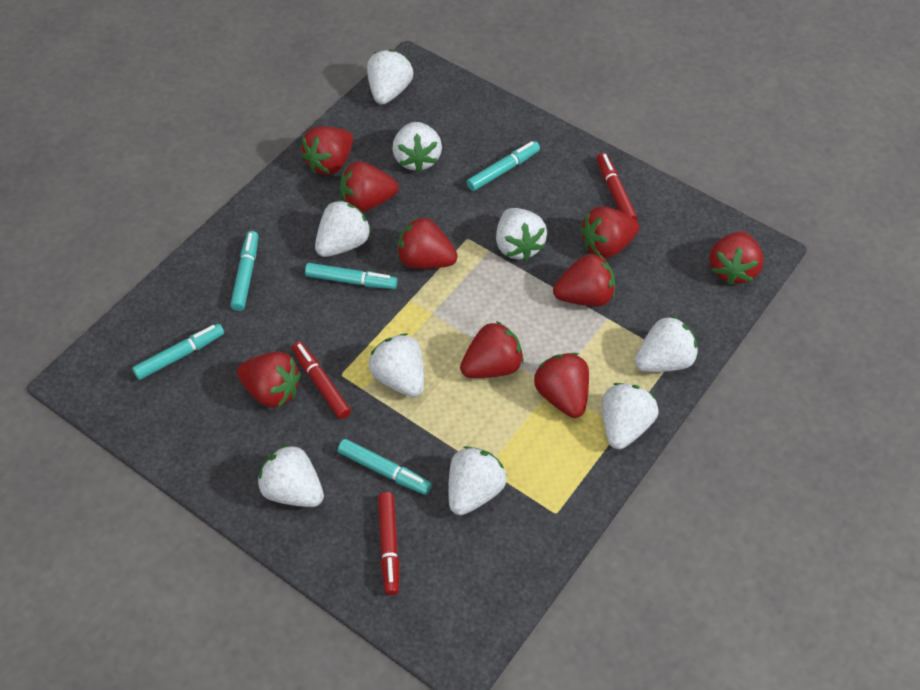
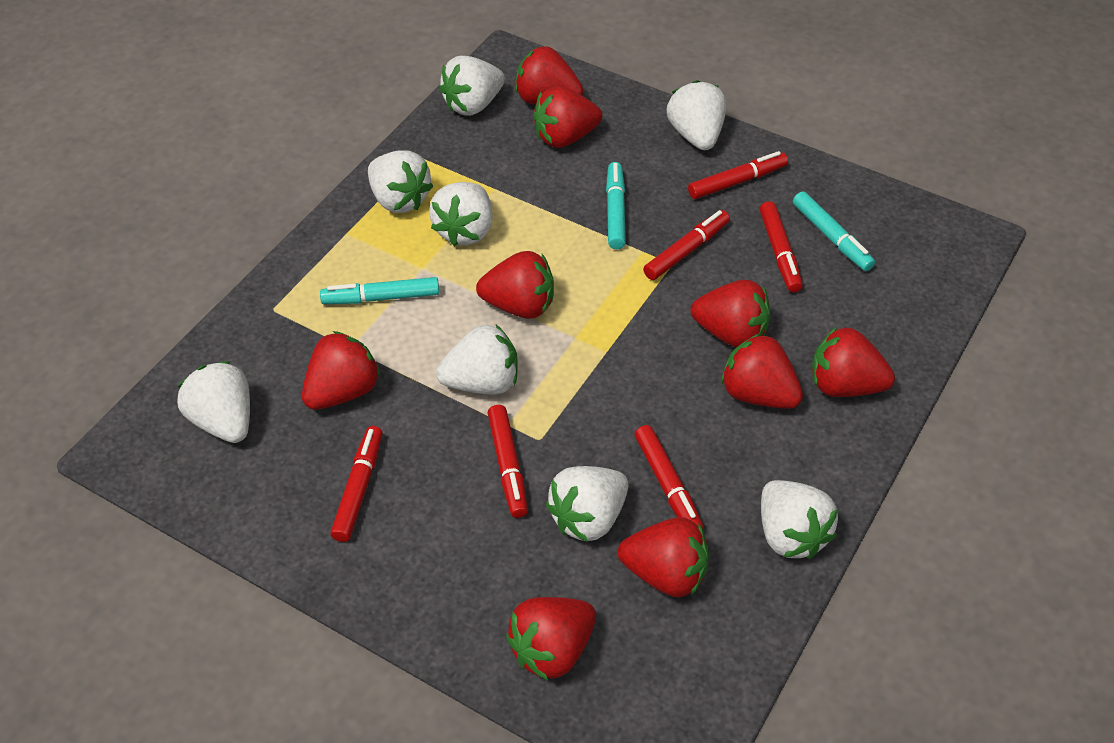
red marker: [292,341,351,419] [378,492,399,595] [597,153,637,220] = 3 -> [330,426,383,542] [487,405,528,518] [635,425,704,530] [643,210,730,280] [688,151,788,199] [759,201,803,292] = 6
turquoise marker: [132,323,224,380] [230,231,258,311] [305,263,398,289] [338,439,432,495] [467,141,540,191] = 5 -> [320,277,439,304] [606,162,626,249] [793,191,875,271] = 3
white strawberry: [258,444,324,507] [315,200,371,257] [367,50,413,105] [369,334,424,397] [392,122,442,172] [448,446,506,515] [496,208,547,261] [602,383,659,449] [635,315,698,372] = 9 -> [177,361,250,443] [368,150,433,213] [429,182,492,247] [436,325,518,395] [439,56,505,116] [546,466,629,542] [667,80,726,150] [761,480,838,559] = 8

